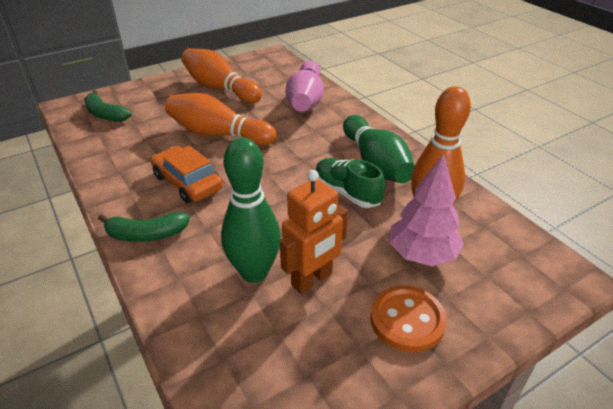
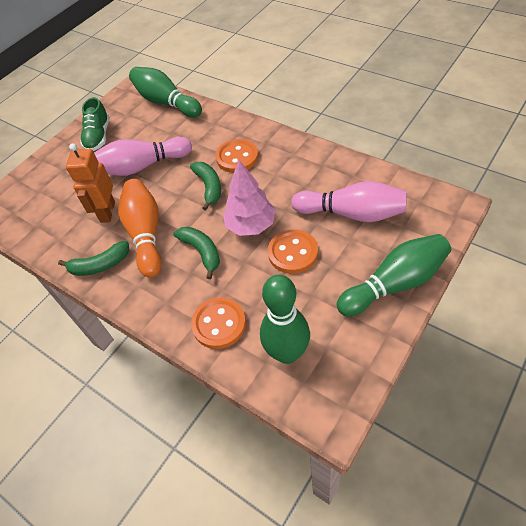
green banana: [84,90,132,122] [98,212,190,242] = 2 -> [58,241,129,276] [174,226,220,279] [190,162,221,210] = 3
green bowling pin: [221,137,281,283] [343,115,415,183] = 2 -> [129,67,202,118] [260,275,310,364] [337,234,451,316] = 3
orange bowling pin: [165,93,277,146] [181,48,262,103] [411,86,471,205] = 3 -> [118,179,162,278] = 1
orange button: [370,286,447,352] = 1 -> [191,297,246,349] [216,139,258,173] [268,229,318,274] = 3
orange car: [151,146,223,203] = 1 -> none = 0
pink bowling pin: [286,61,323,112] = 1 -> [94,137,192,176] [291,181,407,222] = 2

